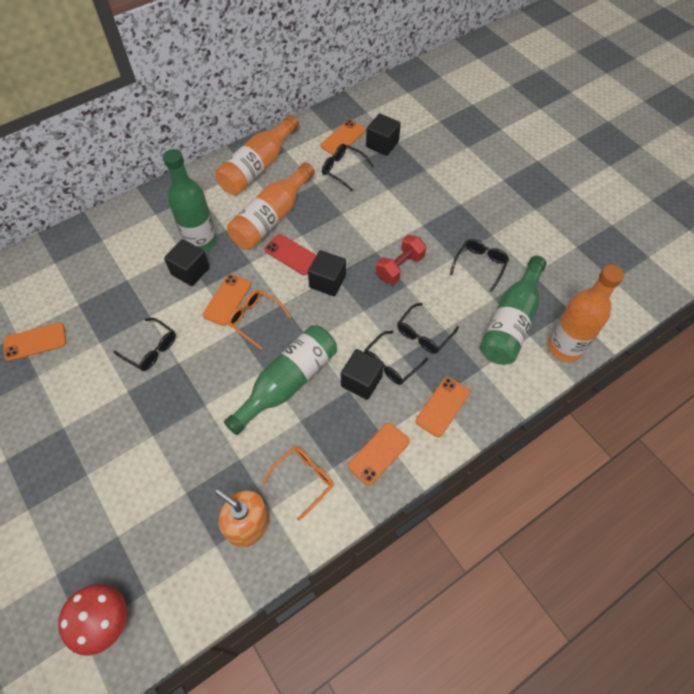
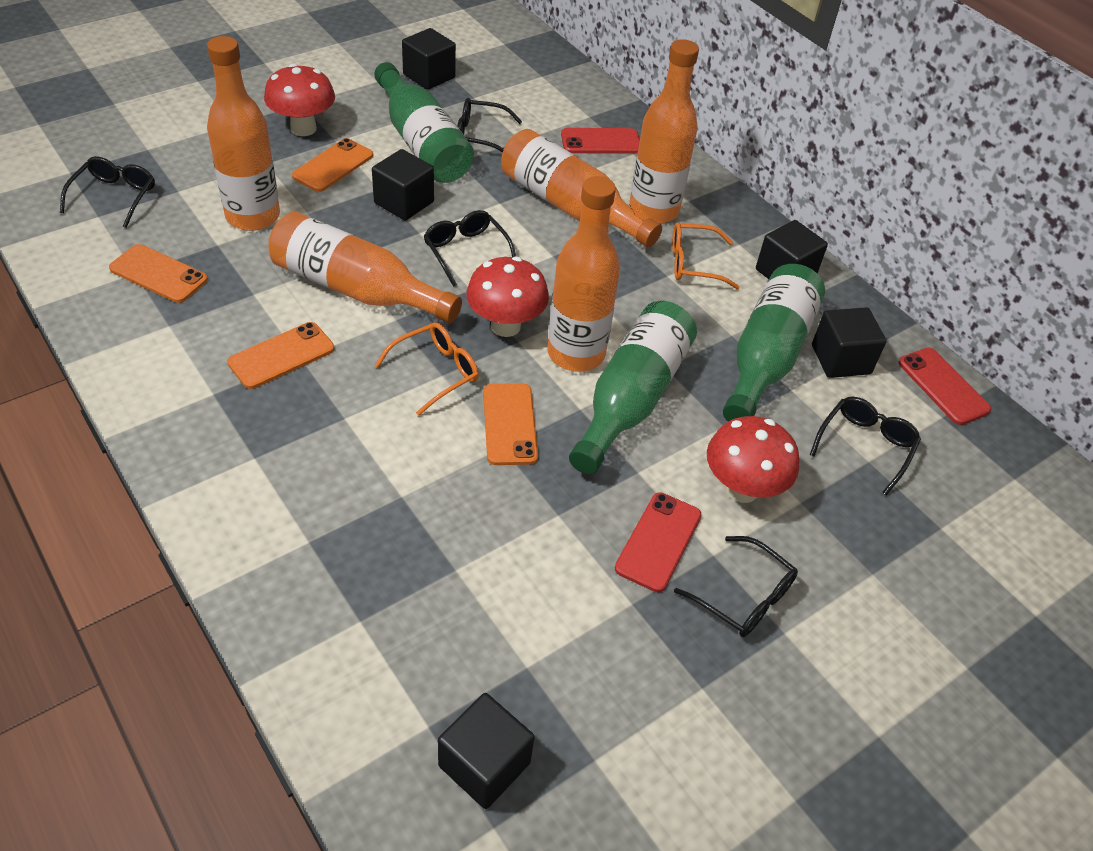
black cube: [164,239,210,286] [308,250,346,296] [341,349,384,400] [366,113,401,156] = 4 -> [372,149,434,221] [402,28,456,90] [438,693,535,809] [756,220,828,279] [812,307,886,378] = 5
orange bottle: [215,115,299,195] [227,162,315,250] [548,265,624,362] = 3 -> [207,36,280,231] [268,212,462,323] [501,129,662,247] [547,176,620,372] [629,39,699,224] = 5
orange phone: [3,323,66,361] [203,274,251,326] [321,120,365,155] [348,423,410,486] [416,377,470,437] = 5 -> [109,244,208,303] [227,322,334,389] [292,138,373,192] [483,384,538,465] = 4
orange soap dispenser: [216,488,269,548] = 1 -> none = 0
red dumbbell: [376,235,426,284] = 1 -> none = 0
red mushroom: [58,584,127,656] = 1 -> [264,64,335,136] [466,257,549,337] [707,416,799,503] = 3
red phone: [264,234,316,275] = 1 -> [561,128,640,154] [615,492,702,592] [899,348,991,425] = 3

